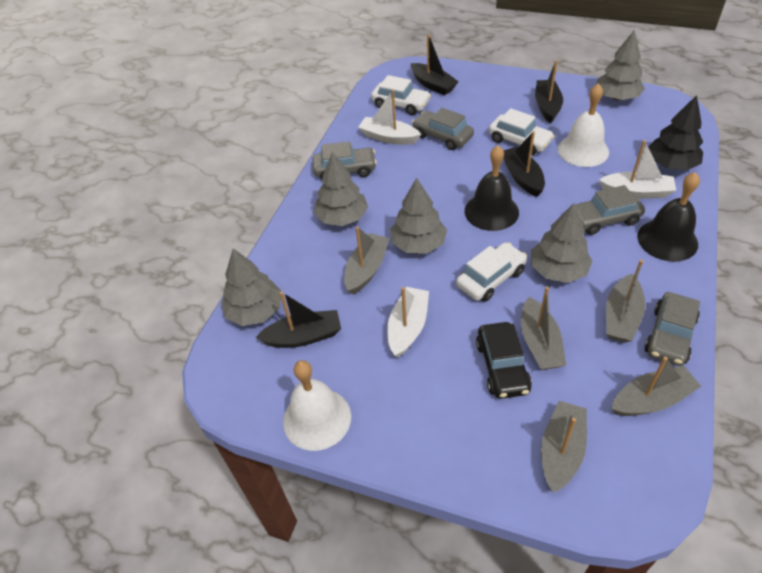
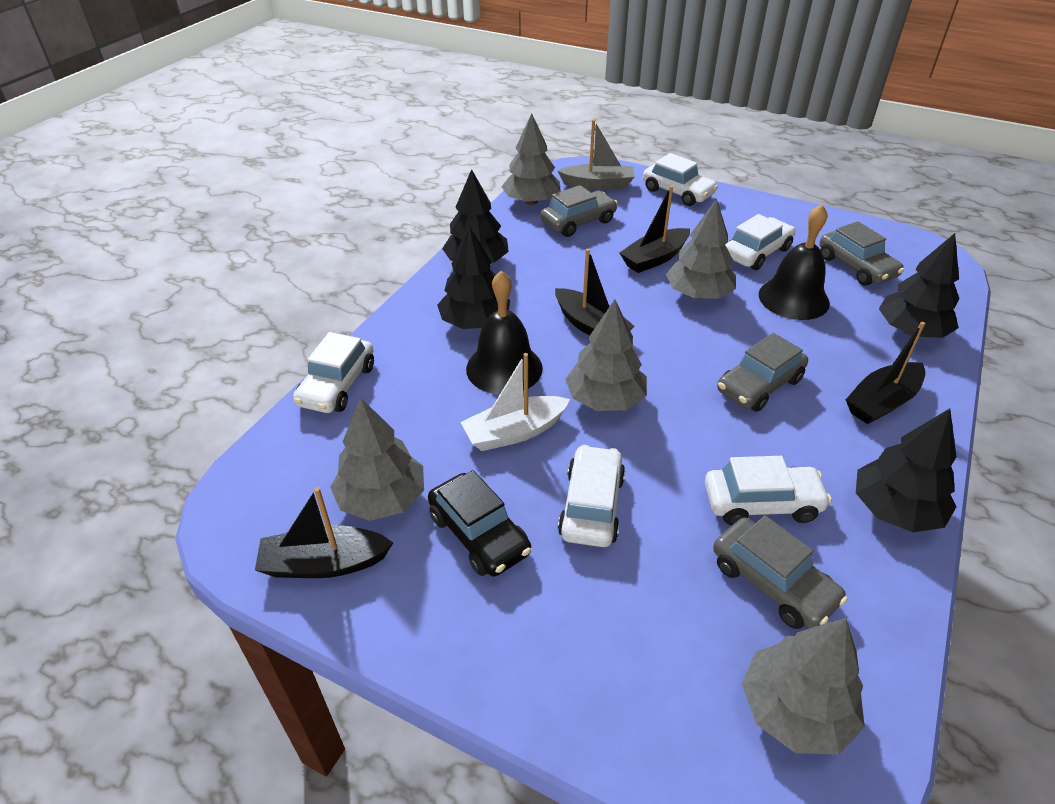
black tree: [648,95,703,170] = 1 -> [437,226,510,329] [442,169,509,263] [856,408,956,532] [879,233,960,338] = 4
grey boat: [344,226,390,295] [521,287,566,370] [541,401,587,493] [606,260,645,342] [611,357,702,416] = 5 -> [558,119,635,190] = 1
white bell: [283,360,351,451] [558,83,609,167] = 2 -> none = 0
white boat: [358,90,421,145] [387,287,429,358] [599,140,676,199] = 3 -> [460,353,570,451] = 1
white car: [371,75,431,115] [456,242,527,302] [489,108,554,155] = 3 -> [293,332,374,413] [558,445,625,547] [643,153,718,206] [705,456,832,525] [725,214,795,270] = 5

